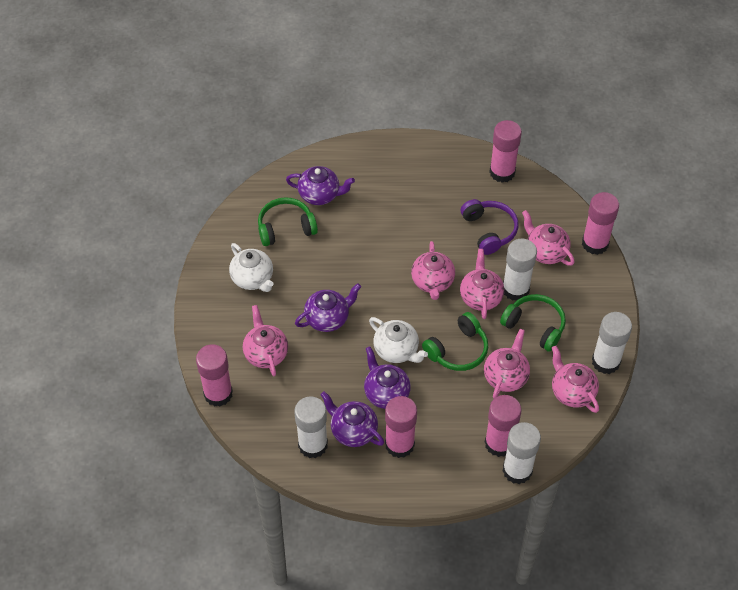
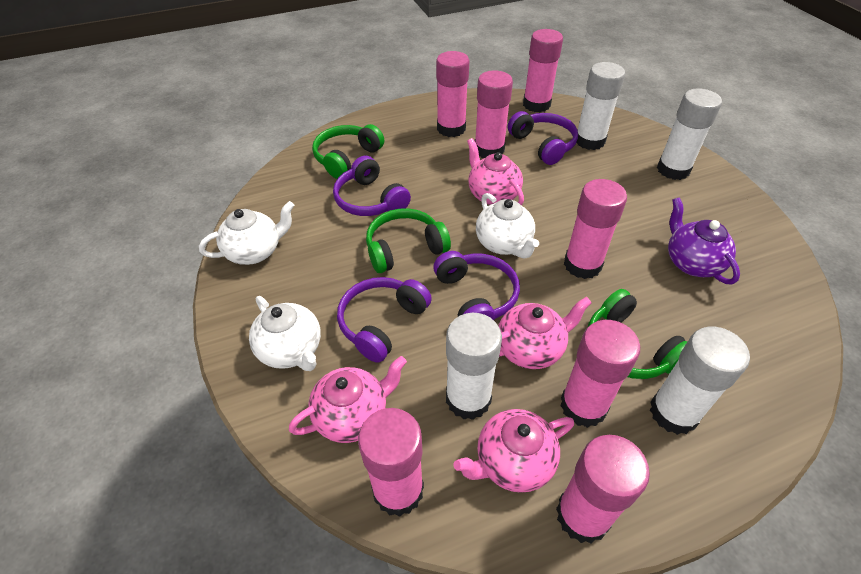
pink glue stick: [196,344,233,407] [385,396,417,458] [485,395,522,457] [489,120,522,183] [582,192,619,255] = 5 -> [358,408,424,517] [436,51,470,137] [475,70,513,158] [523,29,563,112] [556,435,650,544] [560,320,640,428] [564,179,627,279] = 7
pink teapot: [243,305,288,376] [411,241,455,300] [460,249,504,319] [484,329,530,399] [522,210,574,266] [552,346,599,413] = 6 -> [289,356,407,443] [453,409,574,493] [467,138,524,206] [498,297,592,369] = 4
purple headphones: [461,199,518,255] = 1 -> [333,156,411,216] [337,277,432,363] [433,251,520,320] [508,111,578,165] = 4
purple teapot: [286,166,355,205] [295,283,361,332] [320,391,384,447] [364,346,411,409] = 4 -> [668,197,740,284] = 1
white teapot: [229,243,274,292] [369,317,428,363] = 2 -> [199,201,295,265] [249,296,321,371] [476,193,539,258] = 3

